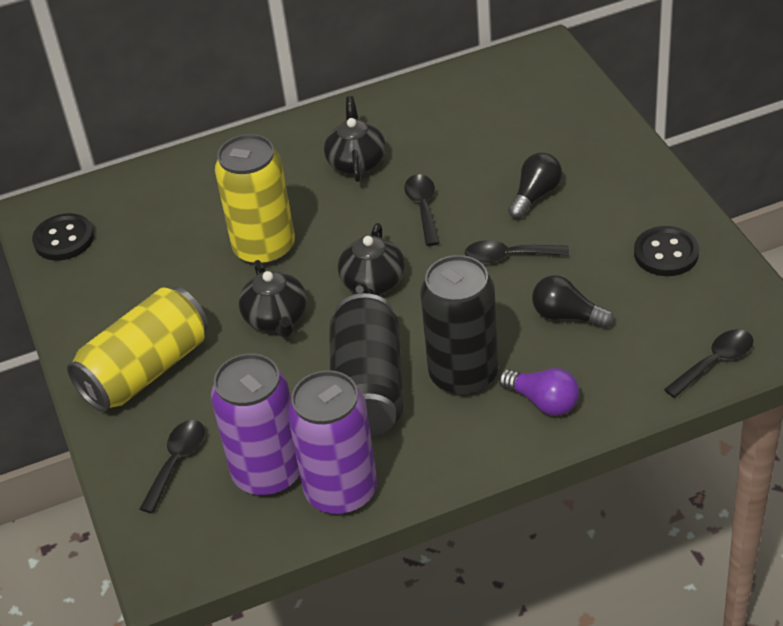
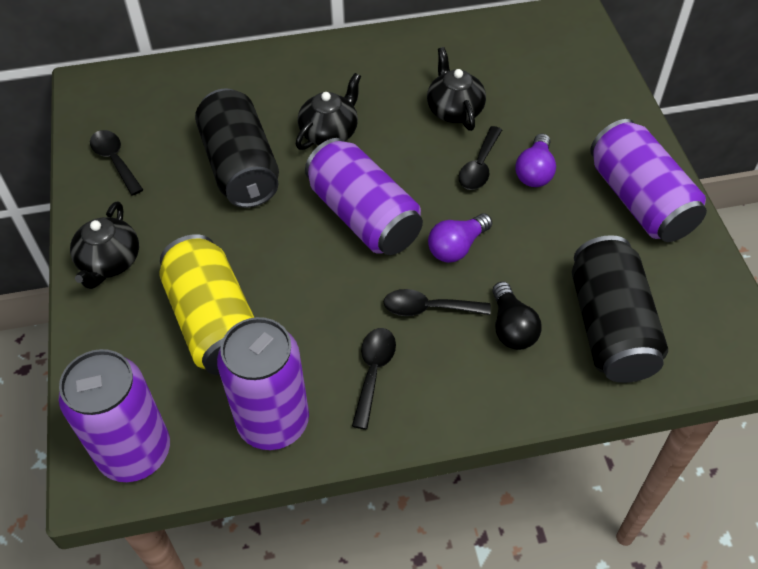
black button: [32,213,94,261] [634,226,699,276] = 2 -> none = 0
black light bulb: [508,153,562,219] [532,275,614,328] = 2 -> [492,282,542,350] = 1
purple can: [211,353,300,497] [287,370,377,515] = 2 -> [59,349,170,482] [217,317,309,450] [305,138,423,255] [590,119,707,242] = 4
purple light bulb: [499,368,579,416] = 1 -> [428,213,492,263] [515,134,556,187] = 2
yellow can: [67,287,208,412] [215,134,295,266] = 2 -> [160,234,254,375] = 1

